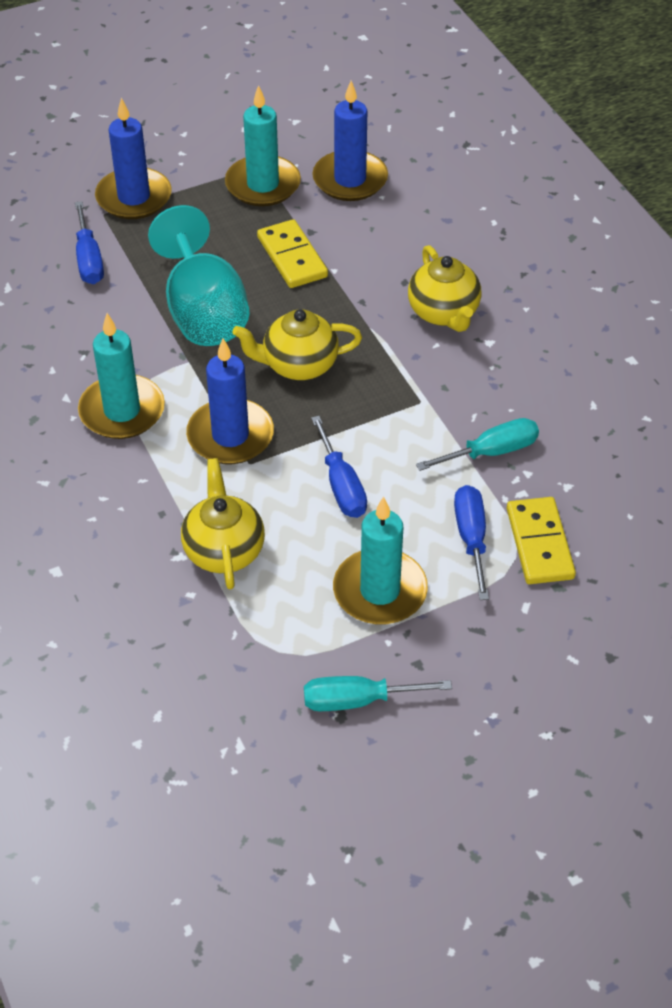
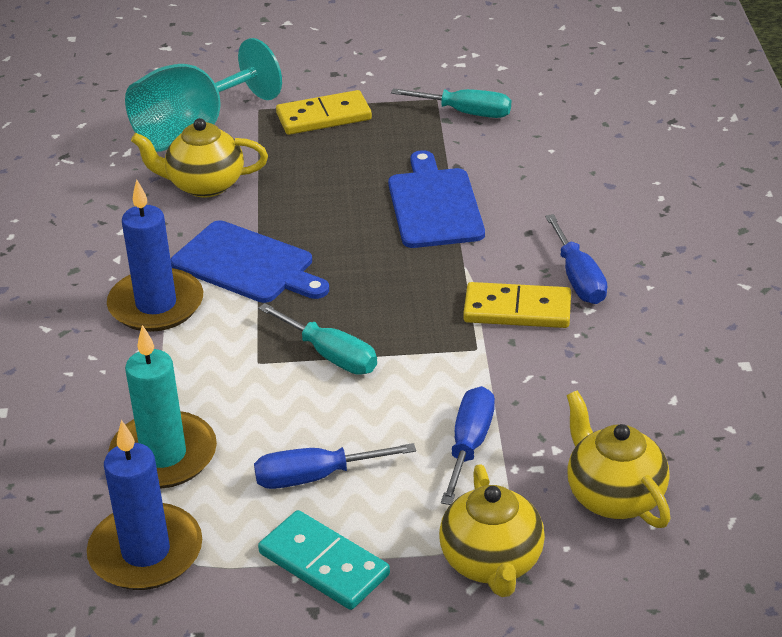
blue candle: [95,98,172,219] [186,338,274,464] [312,81,388,201] = 3 -> [87,420,202,590] [107,179,203,332] = 2
blue cutting board: none = 0 -> [171,220,329,303] [388,150,485,248] = 2
turquoise candle: [78,313,165,439] [225,85,301,206] [333,496,428,625] = 3 -> [108,325,217,489] = 1
turquoise domino: none = 0 -> [258,510,390,610] = 1

